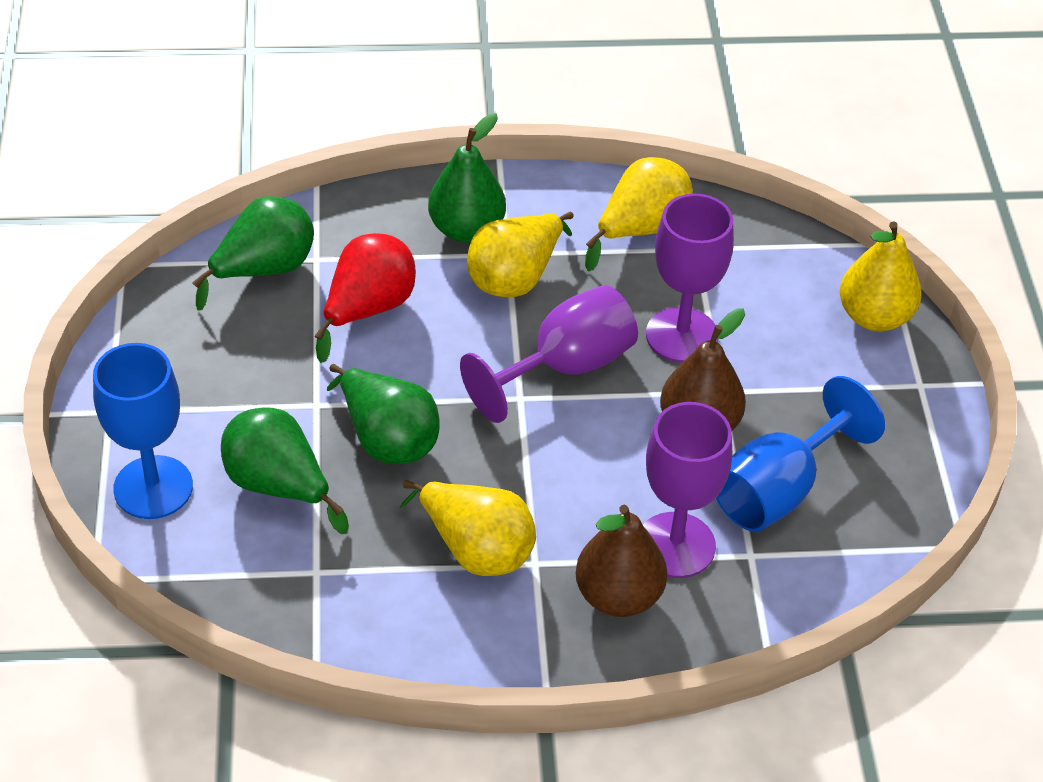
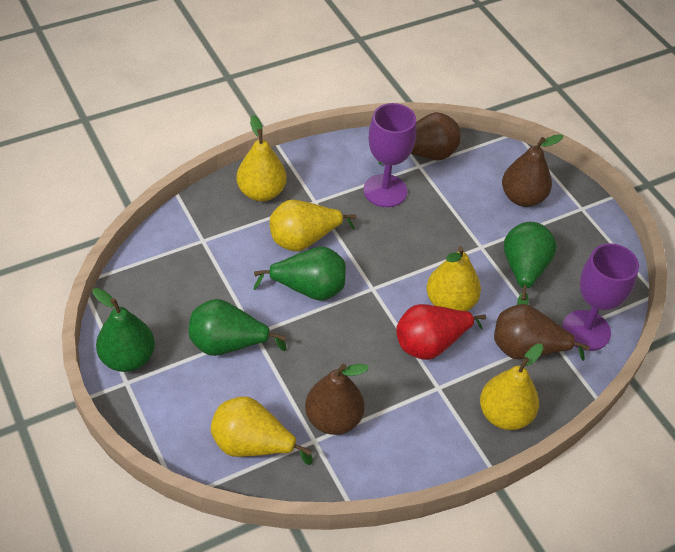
blue goblet: [93,343,193,519] [716,376,885,532] = 2 -> none = 0
brown pear: [576,505,667,617] [660,308,746,431] = 2 -> [305,364,369,435] [379,112,461,164] [494,304,590,361] [502,134,563,207] = 4
purple goblet: [460,285,638,423] [643,402,732,578] [646,194,734,363] = 3 -> [363,103,416,207] [562,243,639,351] = 2
yellow pear: [400,480,536,576] [467,212,574,297] [585,157,693,271] [840,221,922,331] = 4 -> [211,397,313,465] [236,115,287,202] [270,200,356,251] [427,246,481,311] [480,344,543,430] = 5

